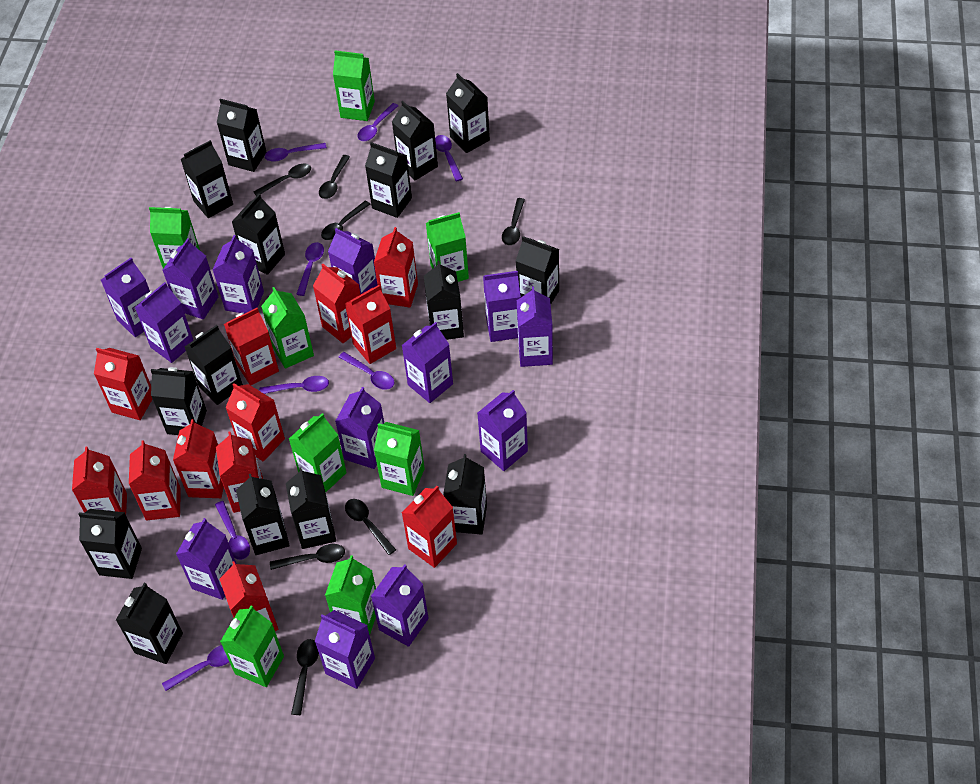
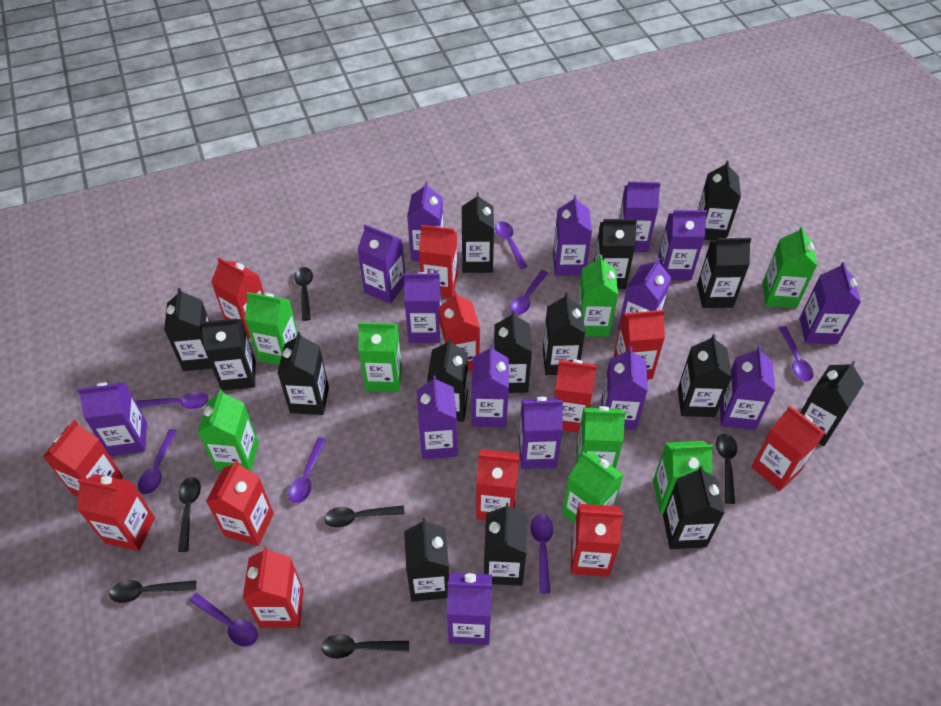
black spoon: [254,164,311,196] [270,544,345,570] [291,639,319,715] [319,155,350,199] [321,201,371,240] [345,499,396,555] [502,198,525,245] = 7 -> [109,580,196,603] [178,477,201,552] [294,267,313,321] [321,634,409,659] [324,505,405,528] [716,434,737,504] = 6
purple carton: [101,258,150,337] [135,282,193,363] [163,238,218,319] [176,518,236,600] [212,235,264,314] [315,610,375,689] [328,228,378,294] [335,387,384,469] [371,564,429,647] [402,322,453,403] [477,390,528,471] [483,271,521,342] [517,286,553,367] = 13 -> [77,382,147,456] [357,224,405,304] [404,272,441,343] [407,181,444,261] [417,375,458,459] [447,573,492,645] [472,344,509,427] [519,397,563,469] [553,195,592,276] [601,347,648,430] [618,257,671,330] [619,181,661,252] [658,210,707,280] [720,346,775,430] [800,262,861,344] = 15

